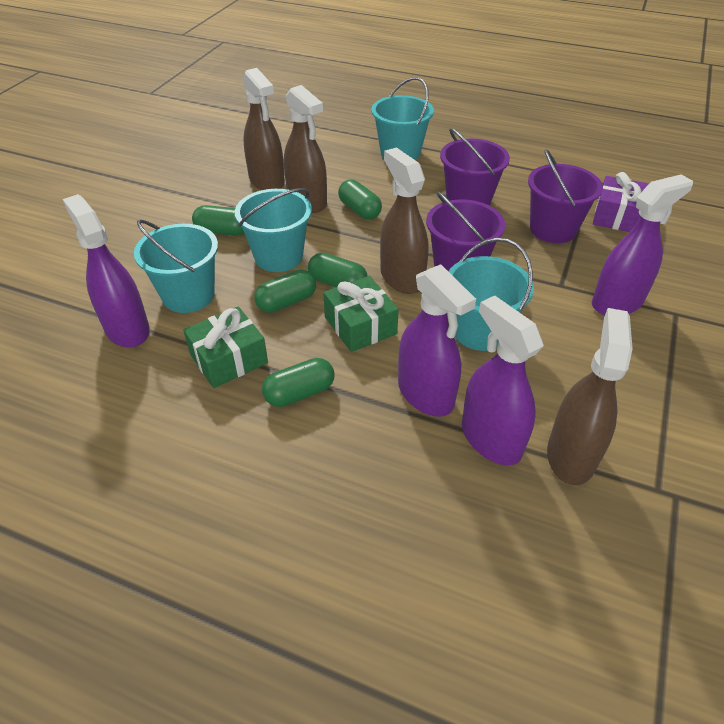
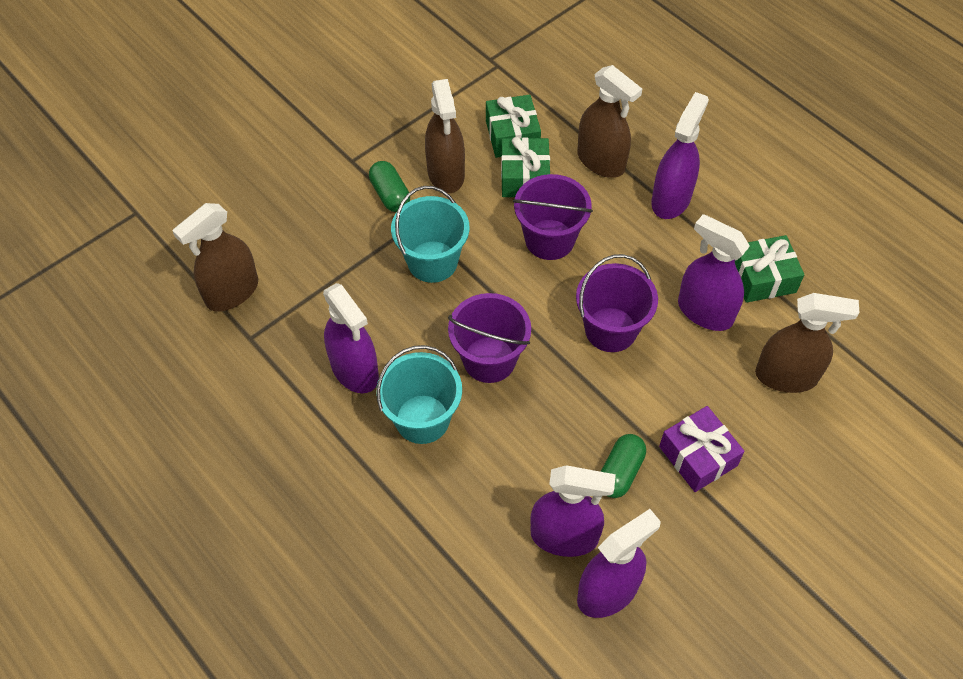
green capsule: [192,205,244,236] [254,269,316,313] [262,358,334,407] [308,253,367,287] [338,179,382,219] = 5 -> [369,161,410,212] [601,434,646,498] = 2
green gift: [183,307,268,388] [323,276,399,352] = 2 -> [486,95,541,158] [501,137,550,197] [735,235,804,303] = 3
purple spray bottle: [63,194,150,348] [398,265,476,417] [462,296,544,465] [592,174,693,315] = 4 -> [323,283,379,393] [530,465,616,557] [577,509,661,618] [651,92,709,219] [678,214,750,331] = 5
turquoise bucket: [134,219,218,313] [235,188,312,272] [371,77,434,160] [448,238,534,351] = 4 -> [376,345,462,444] [391,186,469,283] = 2

